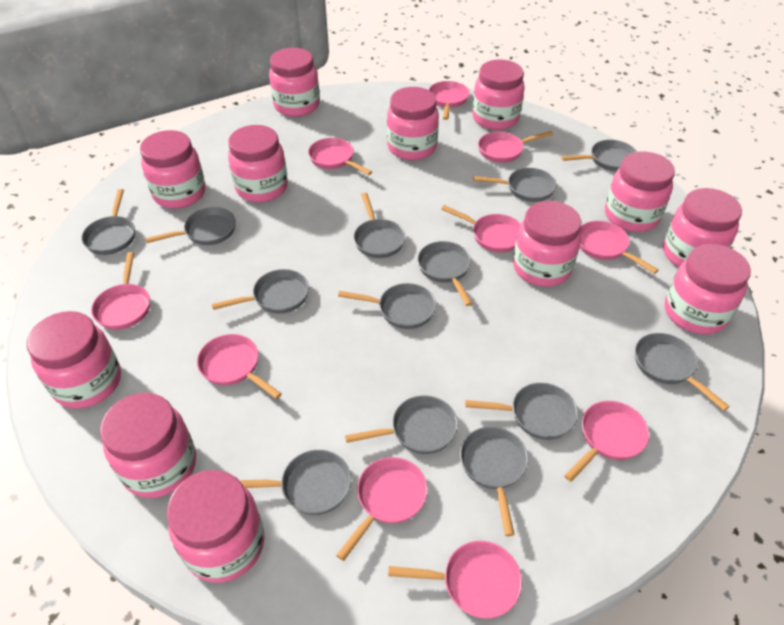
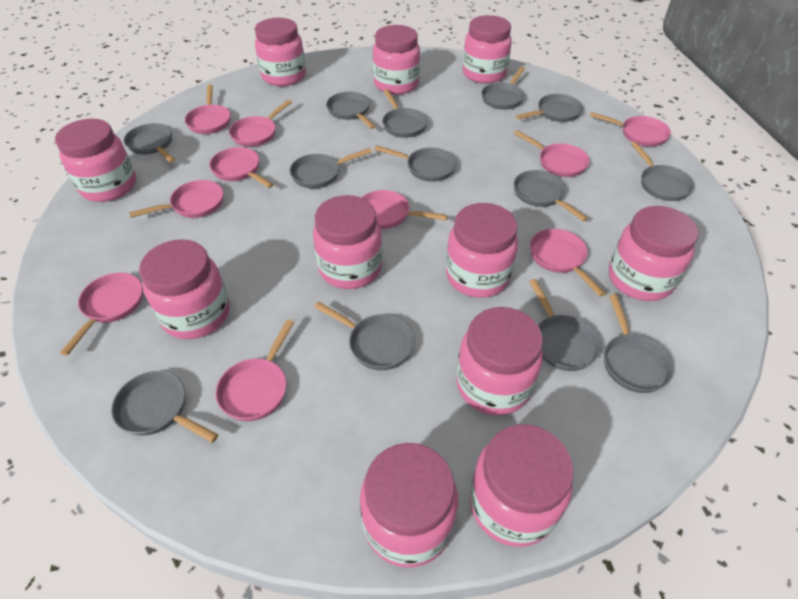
pink jar: [27,311,121,409] [100,393,196,498] [140,130,206,209] [167,470,265,583] [228,125,288,203] [269,48,320,117] [387,87,439,160] [472,59,525,130] [513,201,581,287] [605,151,675,232] [663,188,742,267] [665,244,751,334] = 12 -> [55,119,136,202] [139,239,230,339] [255,18,306,86] [313,195,383,289] [360,443,458,567] [373,25,420,95] [446,203,518,298] [456,307,543,416] [463,15,512,84] [470,424,574,547] [609,206,699,301] = 11

